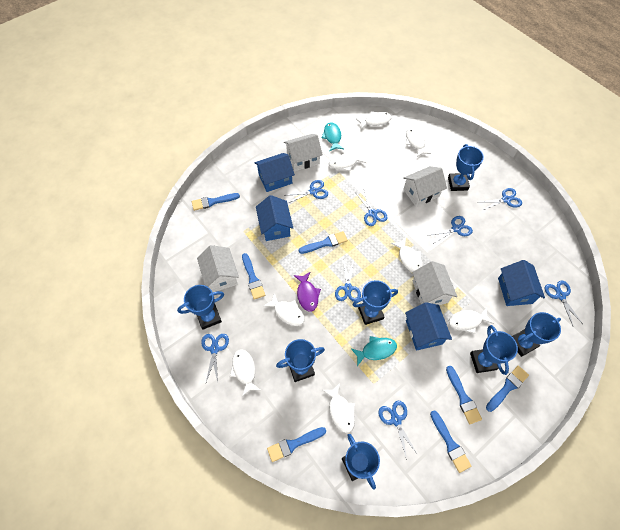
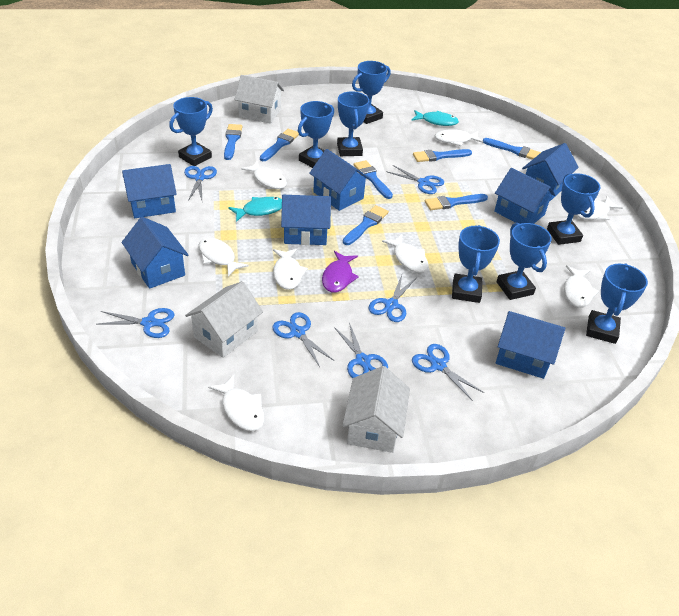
blue house: [254,153,295,192] [256,195,293,241] [405,302,452,351] [498,260,545,306] = 4 -> [121,217,189,289] [122,164,177,218] [281,195,331,245] [309,149,370,211] [494,168,556,224] [496,311,565,379] [522,143,579,201] = 7
blue scissors: [201,334,229,383] [287,180,328,203] [335,259,361,302] [356,190,388,226] [378,401,418,460] [430,216,473,244] [482,188,522,210] [545,281,583,326] = 8 -> [98,308,175,338] [184,166,217,201] [272,312,334,367] [334,322,388,378] [368,275,416,322] [386,165,444,194] [412,344,484,401] = 7
blue trophy: [177,285,224,330] [276,339,325,382] [342,434,380,490] [353,280,398,325] [448,144,484,191] [470,325,518,375] [512,312,561,357] = 7 -> [169,97,213,166] [298,101,334,168] [337,91,369,156] [352,61,391,124] [452,225,500,303] [496,223,552,300] [547,173,600,245] [586,263,648,344] = 8
white house: [197,245,239,292] [284,134,323,171] [403,166,447,207] [412,261,457,305] = 4 -> [185,281,263,358] [235,75,284,124] [342,366,410,453] = 3

